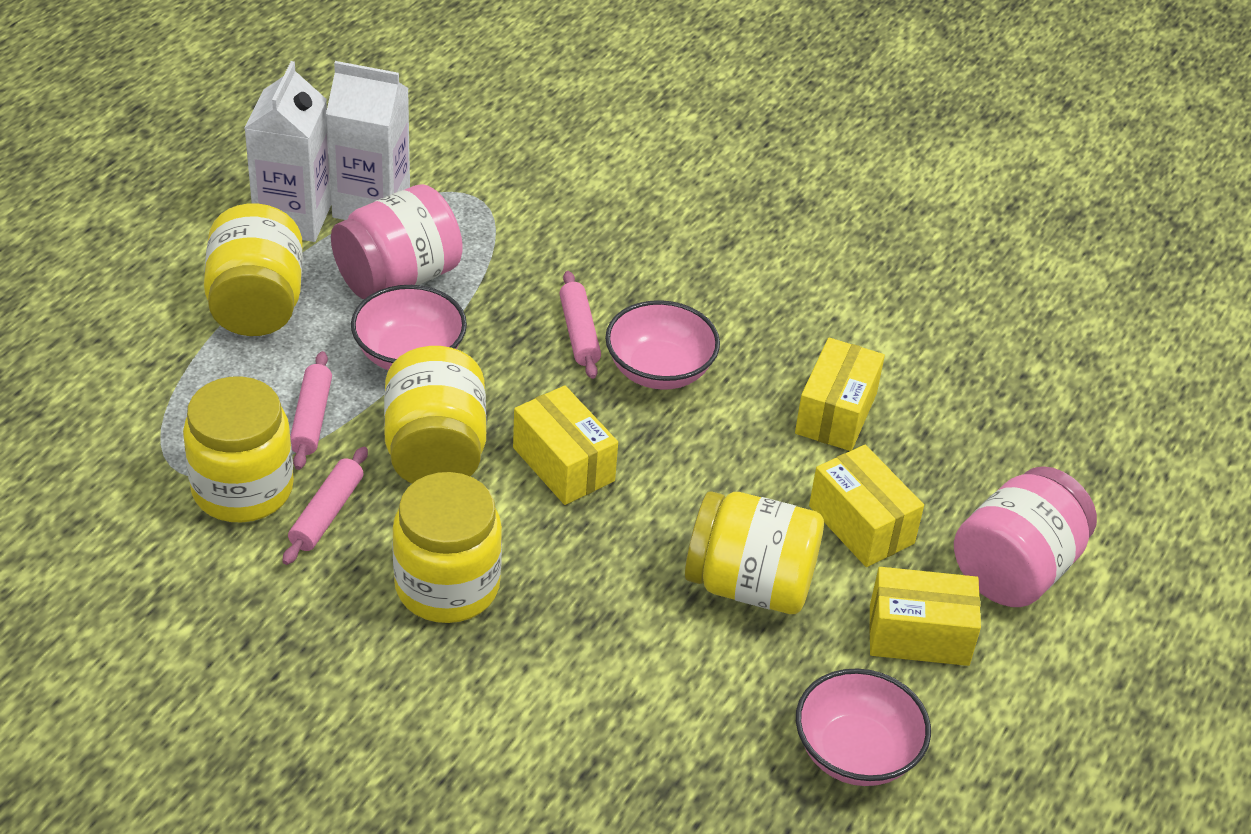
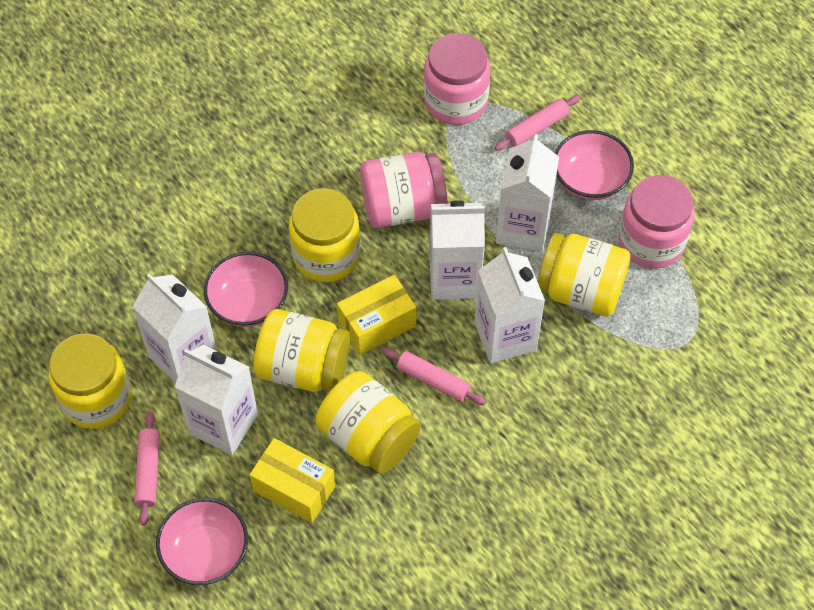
pink jar: [331,184,463,299] [954,466,1097,607] = 2 -> [360,152,447,228] [424,33,491,125] [618,175,695,269] = 3
white carton: [245,61,331,242] [326,61,410,220] = 2 -> [132,273,217,383] [175,344,258,455] [430,201,485,300] [474,247,545,363] [496,134,559,252] = 5
yellow box: [513,385,618,505] [795,338,885,451] [809,445,924,567] [869,567,981,666] = 4 -> [250,438,335,523] [337,275,416,355] = 2

